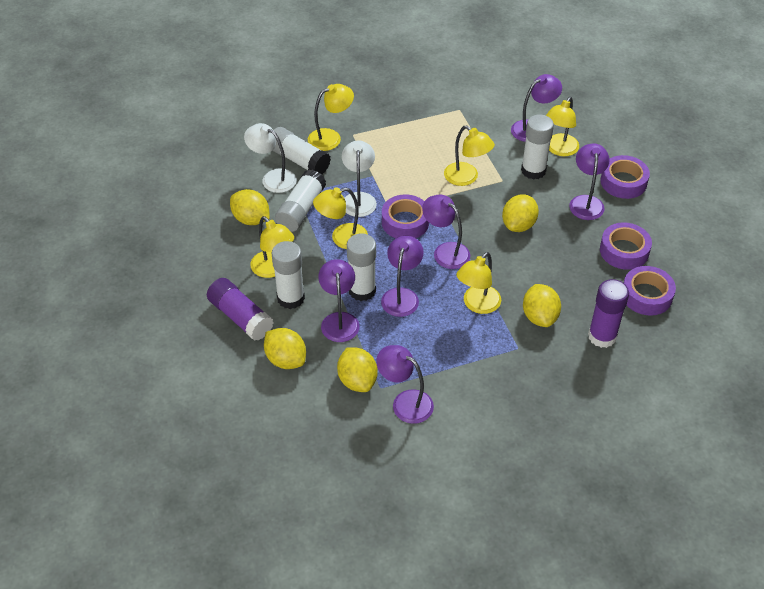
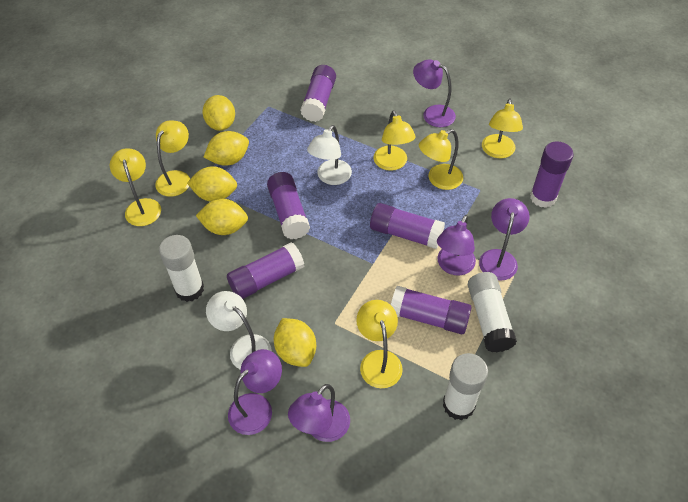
purple glue stick: [207,278,274,341] [588,279,629,348] = 2 -> [227,242,305,299] [267,172,310,239] [300,65,336,122] [370,203,445,249] [391,286,472,334] [530,141,574,208] = 6
purple lamp: [318,259,360,342] [376,345,434,424] [381,236,424,317] [422,195,470,269] [511,74,562,142] [569,143,610,220] = 6 -> [228,349,282,435] [288,384,350,442] [413,59,456,127] [437,215,476,275] [479,198,529,281] = 5
purple tape: [382,194,429,238] [600,155,650,199] [600,222,652,270] [624,266,676,316] = 4 -> none = 0
white glue stick: [272,127,331,174] [272,241,305,309] [275,169,326,232] [347,234,376,301] [521,114,554,180] = 5 -> [159,235,204,302] [443,353,488,420] [468,272,517,352] = 3

